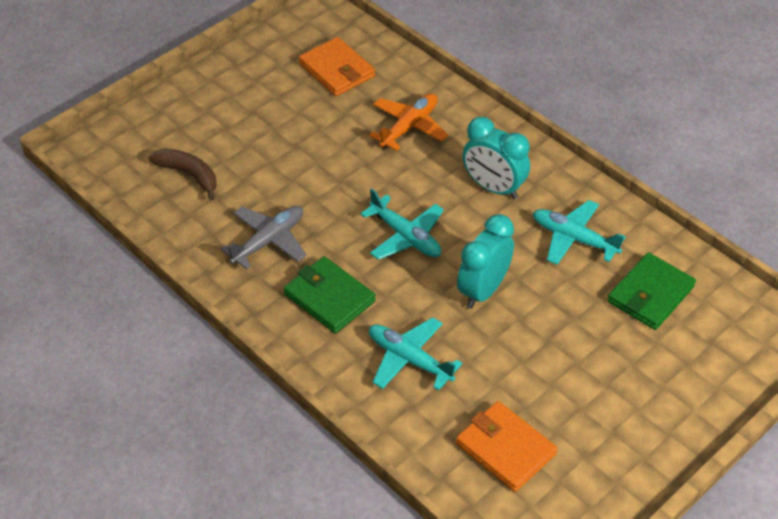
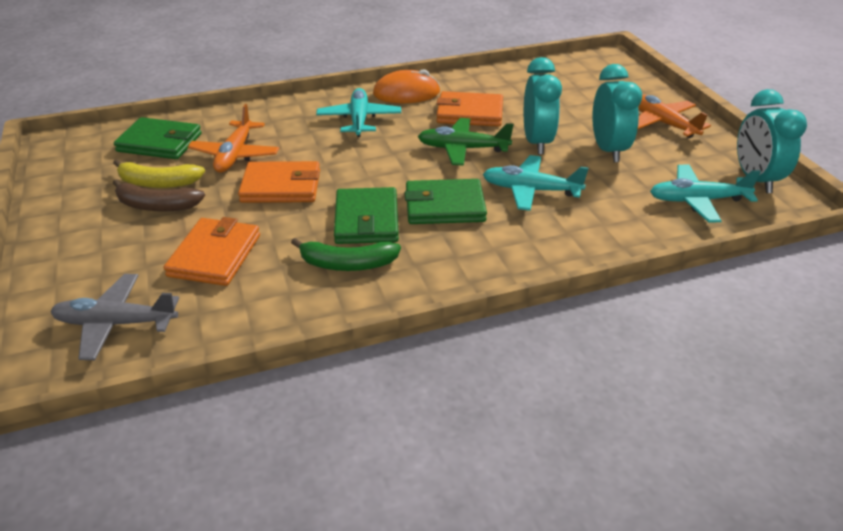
green banana: none = 0 -> [291,238,401,271] = 1
green plane: none = 0 -> [418,118,514,166] = 1
green wallet: [284,256,376,333] [607,252,696,330] = 2 -> [114,117,202,159] [334,187,399,244] [405,179,487,224] = 3
orange mouse: none = 0 -> [373,69,440,103] = 1
orange plane: [369,94,449,151] = 1 -> [188,104,279,173] [638,94,711,138] = 2
orange wallet: [299,37,375,96] [456,401,557,492] = 2 -> [164,217,260,286] [238,161,320,203] [436,91,503,127] = 3
turquoise clock: [457,214,514,309] [463,117,530,199] = 2 -> [524,57,562,154] [592,64,642,162] [737,89,807,193] = 3
yellow banana: none = 0 -> [113,160,205,188] = 1

